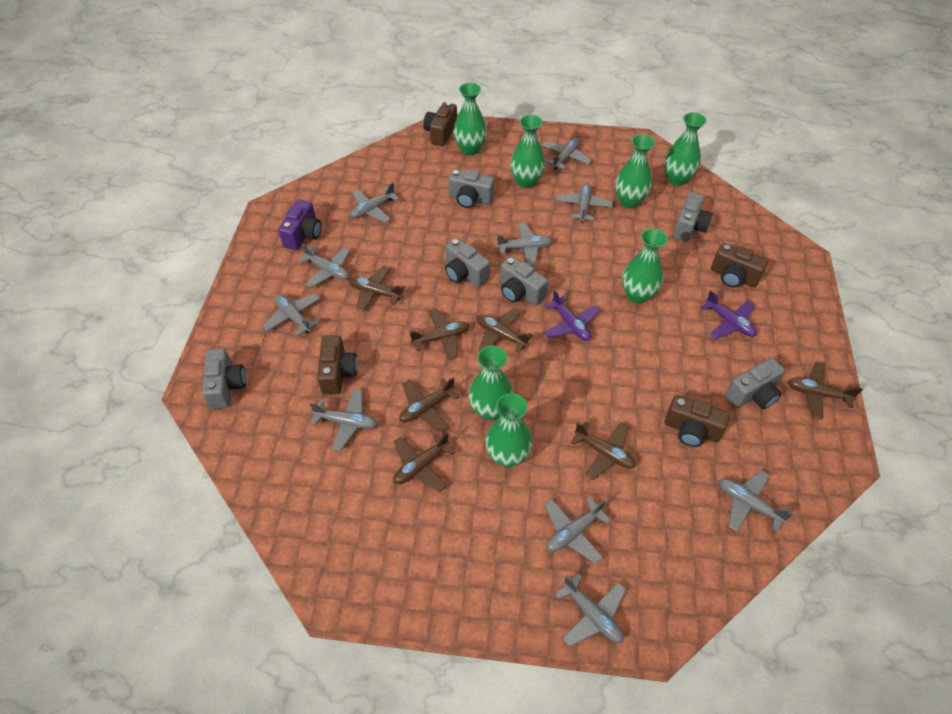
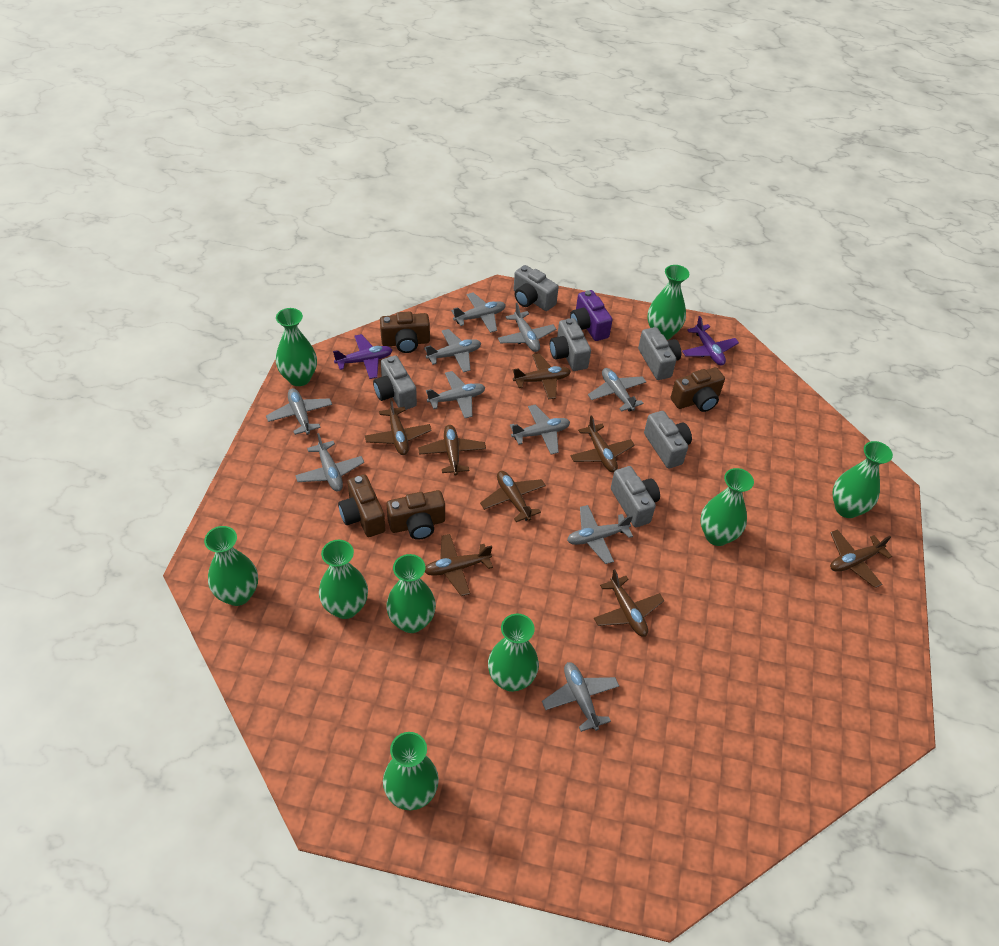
brown plane: [349,266,405,312] [393,433,455,492] [399,378,460,432] [409,309,470,360] [476,308,533,353] [570,422,636,480] [788,362,863,419] = 7 -> [365,398,432,455] [418,425,486,475] [425,534,493,596] [480,471,546,522] [513,353,571,400] [571,415,635,472] [594,569,664,637] [830,529,892,588] = 8
green vase: [453,83,487,155] [468,346,513,421] [485,393,533,467] [510,115,545,188] [615,134,655,208] [622,228,668,304] [664,112,707,186] = 7 -> [204,526,258,606] [276,308,317,386] [319,540,368,619] [383,732,439,810] [386,554,436,633] [488,614,539,692] [647,265,689,340] [700,468,754,546] [832,441,893,518] = 9

